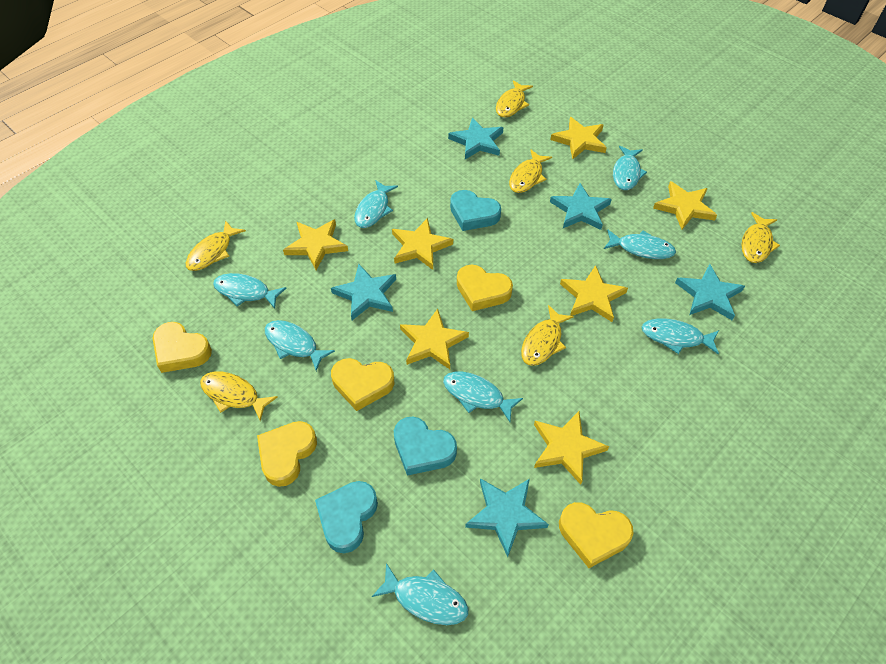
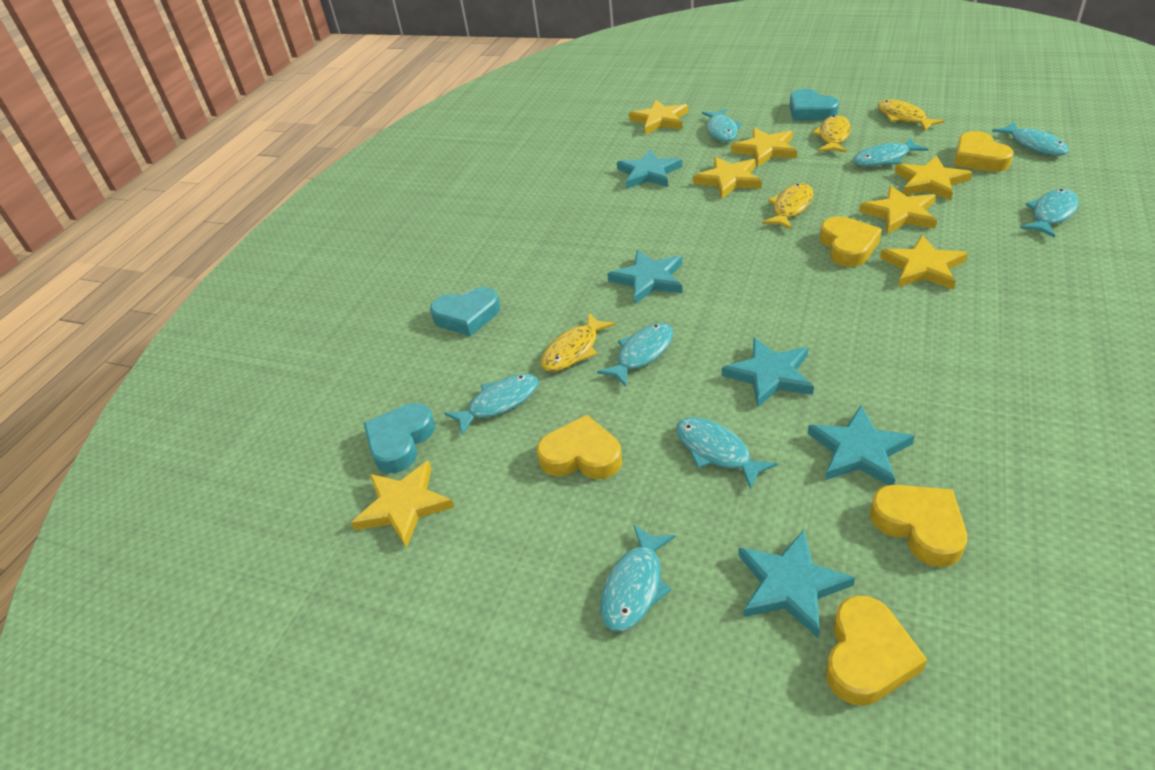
yellow fish: [186,220,246,271] [200,371,278,421] [496,80,533,118] [509,150,552,193] [521,305,574,366] [741,212,780,263] = 6 -> [541,313,616,372] [762,183,814,230] [812,115,851,152] [878,100,945,131] = 4

